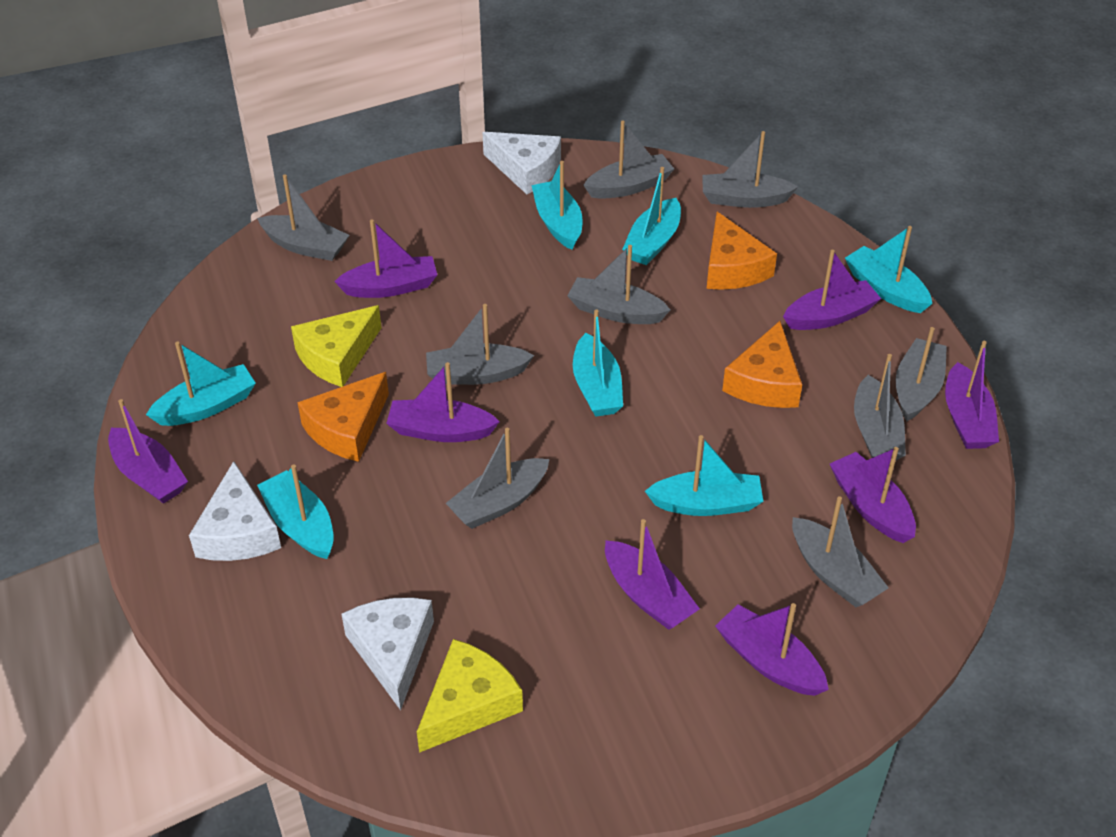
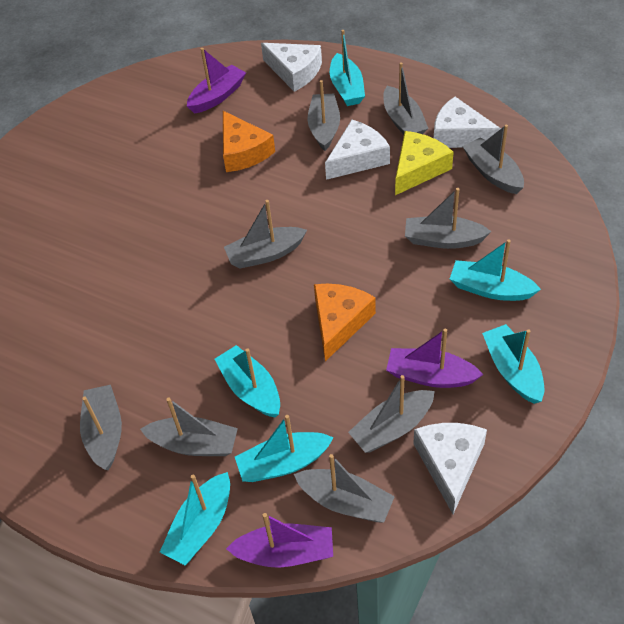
orange cheese: [297,372,389,462] [706,212,777,290] [722,321,802,408] = 3 -> [223,111,275,172] [314,284,376,361] = 2
purple boat: [108,399,188,504] [334,220,437,298] [386,362,500,442] [605,519,700,630] [715,603,829,696] [783,250,881,330] [830,447,916,543] [945,341,999,449] = 8 -> [187,48,246,114] [226,513,333,568] [386,329,483,388] = 3
turquoise boat: [146,341,256,426] [257,465,334,559] [532,161,583,250] [573,309,623,416] [622,167,681,265] [645,435,763,516] [845,226,932,313] = 7 -> [160,472,230,565] [215,345,280,418] [235,415,334,482] [330,30,365,106] [450,239,541,301] [482,324,544,404] = 6
white cheese: [189,461,281,561] [341,598,434,710] [482,132,561,194] = 3 -> [261,43,322,92] [325,120,390,180] [413,423,487,514] [434,97,501,148] = 4
yellow cheese: [291,305,382,387] [417,639,523,753] = 2 -> [395,131,454,195] = 1

